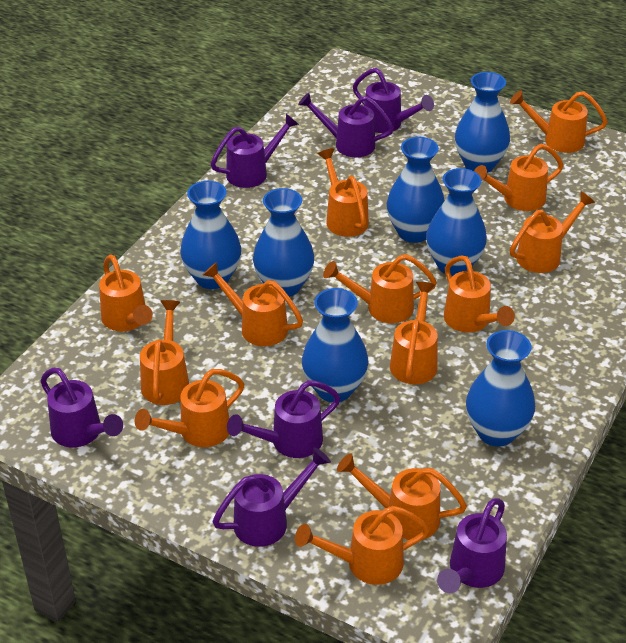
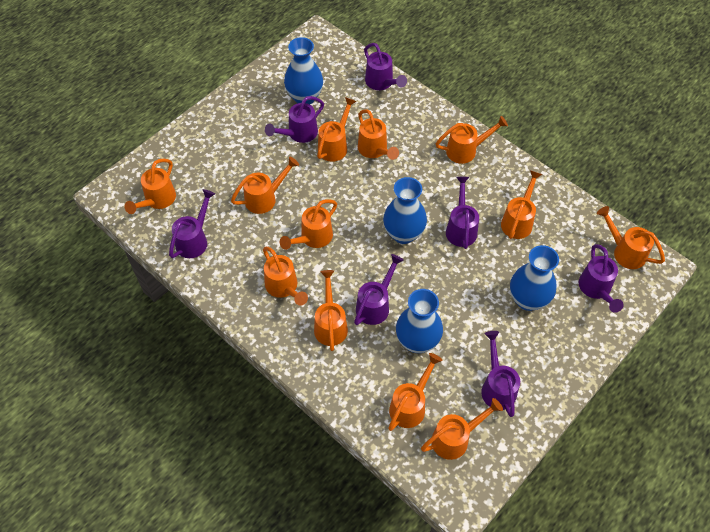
blue vase: [180,181,241,289] [253,188,314,297] [302,288,369,402] [386,137,445,243] [426,168,487,276] [455,72,510,173] [466,330,535,447] = 7 -> [284,37,323,104] [383,177,427,244] [396,289,443,353] [510,245,559,311] = 4
orange watering can: [99,254,153,331] [135,369,244,447] [140,300,189,405] [203,262,303,346] [295,506,430,585] [318,148,369,237] [323,254,437,323] [337,453,467,540] [390,282,437,384] [444,255,515,333] [474,144,563,211] [510,91,608,153] [510,191,595,273] = 13 -> [124,159,176,214] [231,157,299,214] [263,247,308,306] [280,199,337,250] [314,270,348,351] [317,97,357,162] [358,109,399,160] [388,353,443,431] [421,398,503,460] [436,116,508,164] [501,170,543,239] [597,206,665,269] = 12

